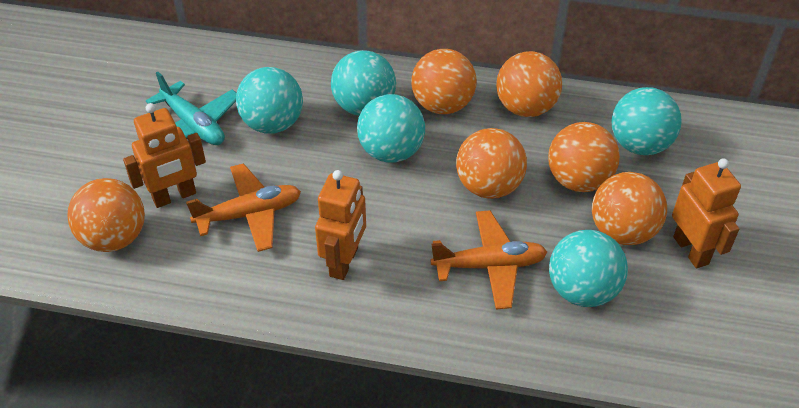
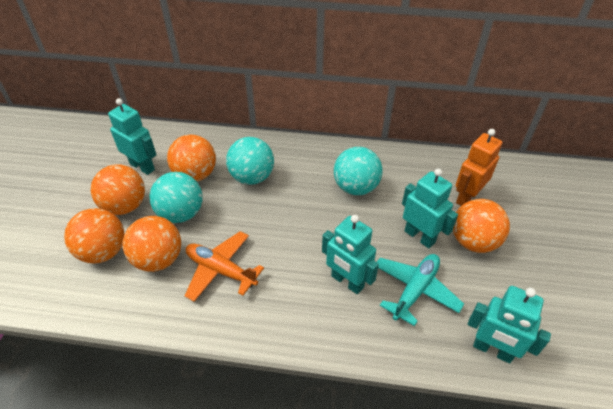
orange ball: [67,178,145,252] [411,49,477,114] [456,128,527,199] [496,51,562,117] [548,122,620,192] [592,172,667,245] = 6 -> [64,208,124,264] [91,164,145,215] [123,216,181,272] [167,134,216,181] [453,199,510,253] = 5
orange plane: [186,163,301,252] [430,210,547,310] = 2 -> [185,231,264,301] = 1
orange robot: [123,103,206,208] [315,170,366,280] [672,158,741,268] = 3 -> [455,129,502,206] = 1
turquoise ball: [236,67,303,134] [331,50,396,116] [357,94,425,162] [549,230,628,307] [611,87,682,155] = 5 -> [149,172,203,223] [226,137,274,185] [334,147,383,195] = 3
turquoise robot: none = 0 -> [108,98,157,175] [322,215,379,294] [402,169,458,248] [468,286,551,363] = 4

